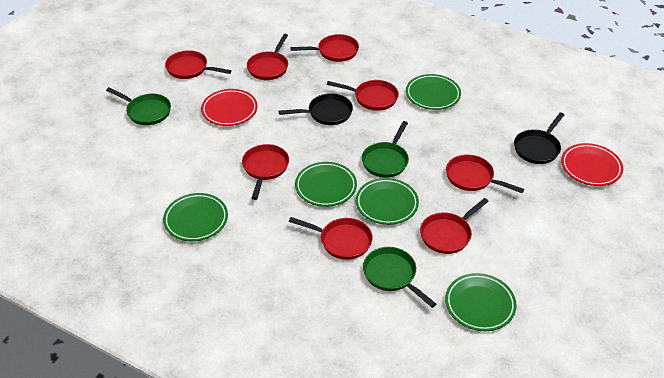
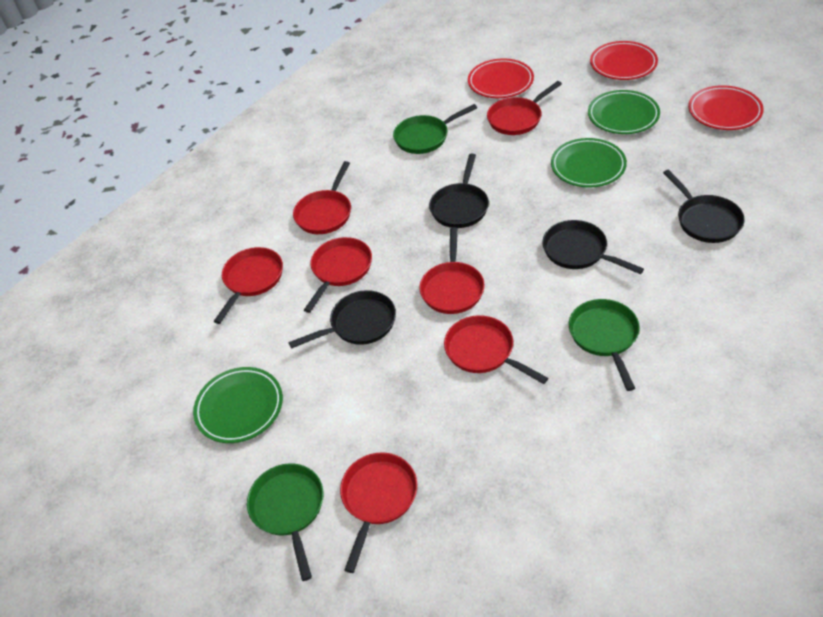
black pan: [279,93,353,125] [514,112,564,164] = 2 -> [289,290,396,349] [429,154,489,228] [543,220,644,274] [663,170,745,243] = 4
green plate: [163,193,228,241] [295,162,357,207] [356,178,419,225] [406,74,461,110] [445,273,517,331] = 5 -> [193,367,283,443] [551,138,627,188] [588,90,660,134] = 3
red pan: [165,50,231,79] [242,144,289,200] [247,34,288,80] [289,217,373,260] [290,34,359,62] [327,80,399,111] [420,198,489,254] [446,154,524,193] = 8 -> [213,247,283,324] [293,161,351,234] [304,237,372,313] [340,453,417,573] [419,227,485,314] [444,315,548,384] [487,81,562,135] = 7
red plate: [201,89,258,126] [561,143,623,186] = 2 -> [468,58,534,98] [590,41,658,80] [688,85,764,130] = 3

